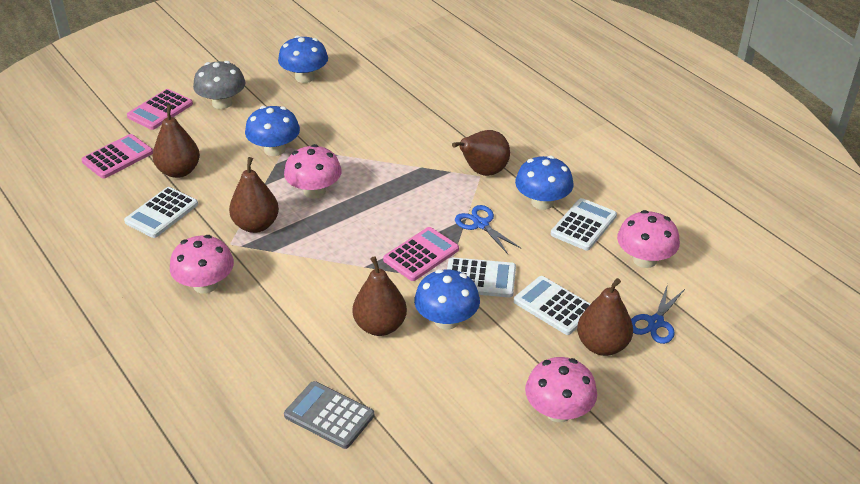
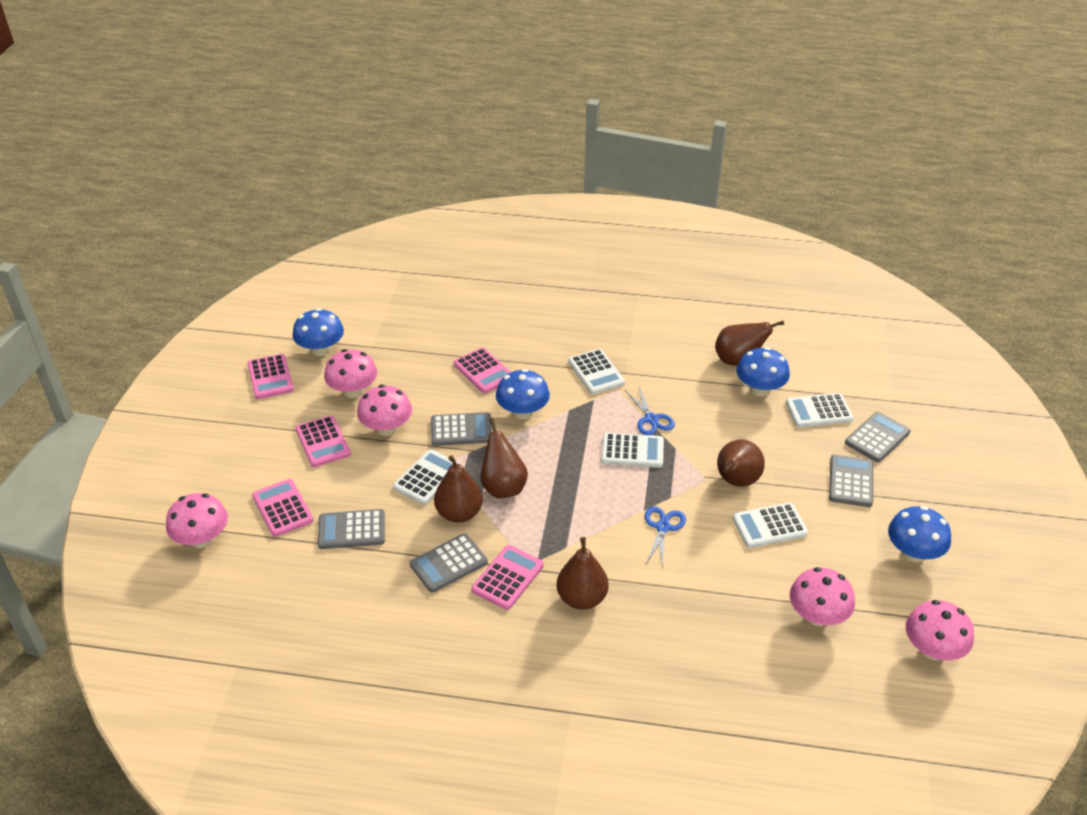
grey calculator: [284,381,374,449] = 1 -> [318,509,385,549] [410,534,488,593] [431,412,492,446] [829,454,873,507] [845,412,910,462] = 5
grey mushroom: [193,61,245,109] = 1 -> none = 0
pink calculator: [81,134,153,179] [127,89,193,130] [383,227,459,281] = 3 -> [247,354,294,399] [252,479,314,537] [295,415,351,467] [454,348,510,394] [472,545,544,610] = 5
pink mushroom: [170,235,234,294] [284,144,342,199] [525,357,597,422] [617,210,680,268] = 4 -> [166,493,228,548] [324,349,378,398] [357,385,412,436] [790,567,855,626] [906,600,974,660] = 5
white calculator: [124,187,198,238] [447,257,516,297] [514,276,590,335] [551,198,617,250] = 4 -> [393,449,461,505] [568,349,625,395] [601,433,664,468] [733,503,808,548] [786,393,854,428] = 5

